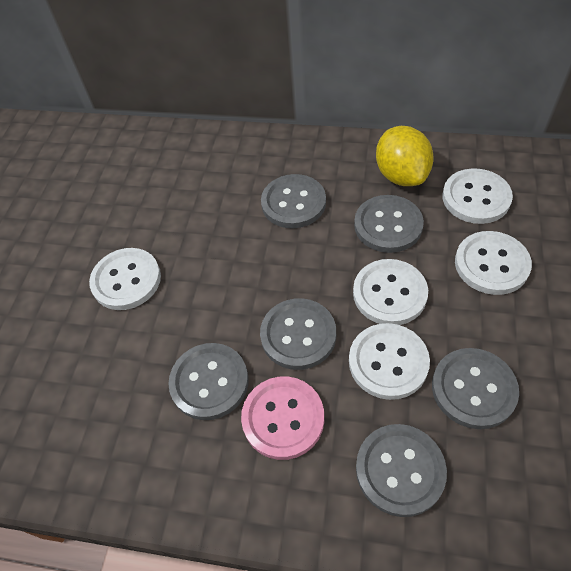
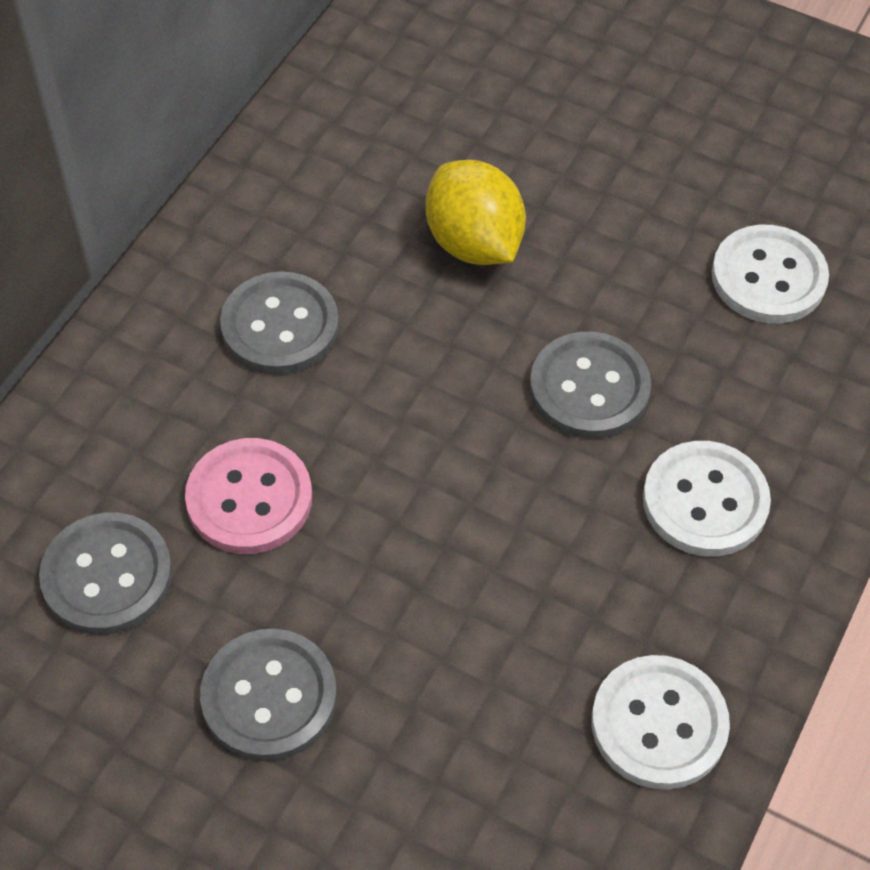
grey button: [168,343,249,420] [260,298,336,370] [261,174,326,228] [354,195,424,253] [356,424,447,517] [432,348,519,429] = 6 -> [39,512,172,635] [200,629,337,761] [220,271,339,375] [530,332,651,439] = 4
white button: [89,248,161,310] [349,323,430,400] [353,259,428,325] [442,168,513,224] [455,231,532,295] = 5 -> [591,655,730,790] [643,441,771,557] [712,225,829,323] = 3

